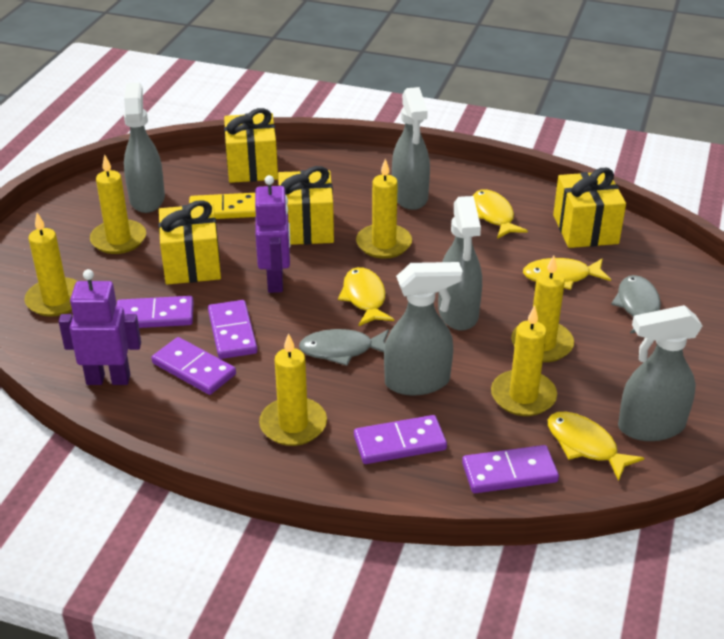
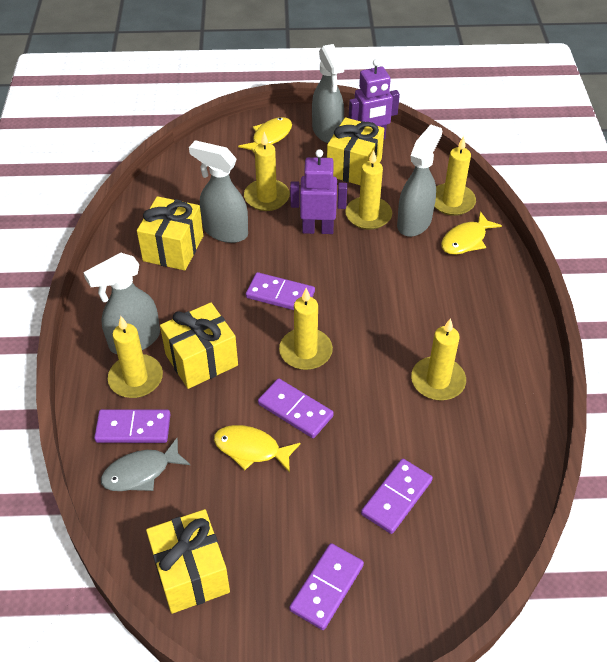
grey fish: [299,329,389,366] [611,275,661,334] = 2 -> [101,438,190,491] = 1
grey spray bottle: [124,82,165,213] [384,262,463,395] [392,87,430,210] [438,196,482,331] [618,305,703,441] = 5 -> [83,253,160,354] [189,140,248,243] [312,44,344,143] [397,125,442,237] = 4
yellow domino: [189,193,256,219] = 1 -> none = 0
yellow fish: [338,267,394,326] [473,189,528,239] [523,258,611,290] [548,412,644,481] = 4 -> [214,425,300,473] [238,117,292,153] [441,211,502,255] = 3

